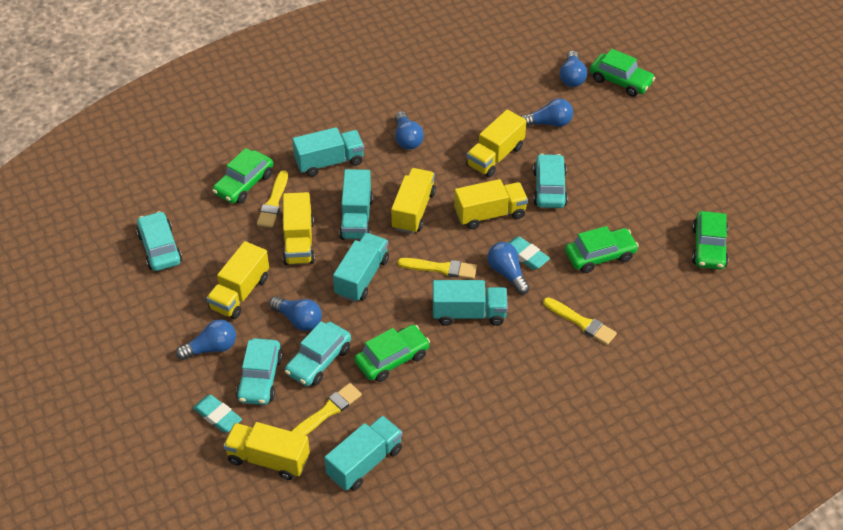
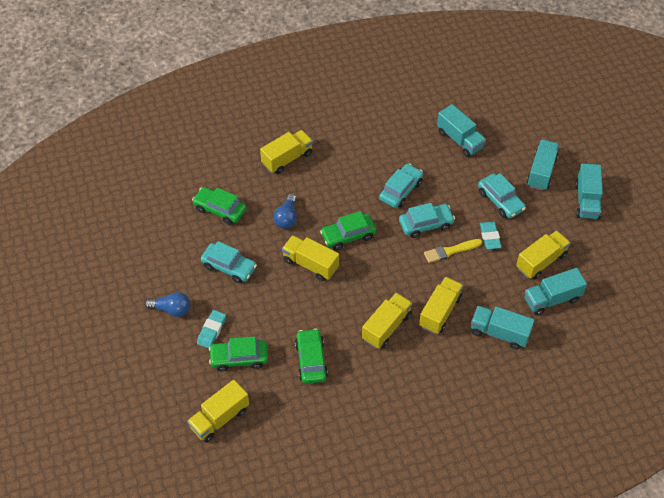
blue light bulb: [176,320,236,360] [269,296,322,331] [395,111,424,150] [487,242,530,294] [520,99,573,127] [560,51,587,87] = 6 -> [145,292,190,317] [273,194,297,229] = 2
green car: [212,148,273,204] [354,325,430,382] [565,226,639,273] [590,49,655,97] [692,211,729,269] = 5 -> [192,187,246,225] [209,336,268,372] [295,328,328,384] [320,211,376,250] = 4
yellow brush: [257,170,288,227] [292,383,362,435] [398,258,477,279] [543,297,617,345] = 4 -> [424,239,482,263] = 1

